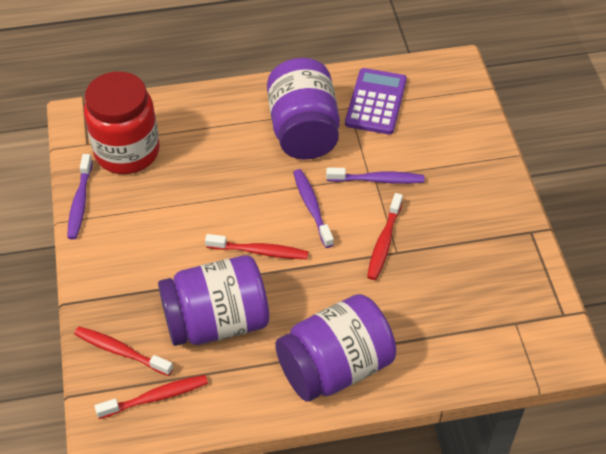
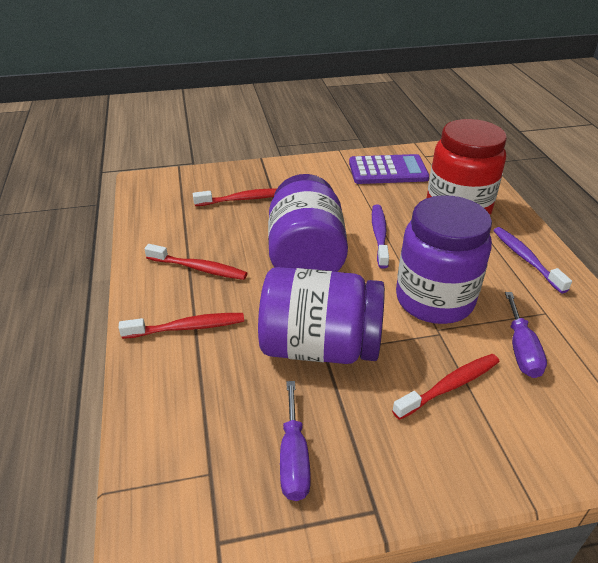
purple screwdriver: none = 0 -> [280,381,311,501] [505,292,547,378] = 2
purple toothbrush: [67,154,92,240] [293,169,334,248] [326,168,425,184] = 3 -> [372,205,389,268] [493,227,572,293] = 2

